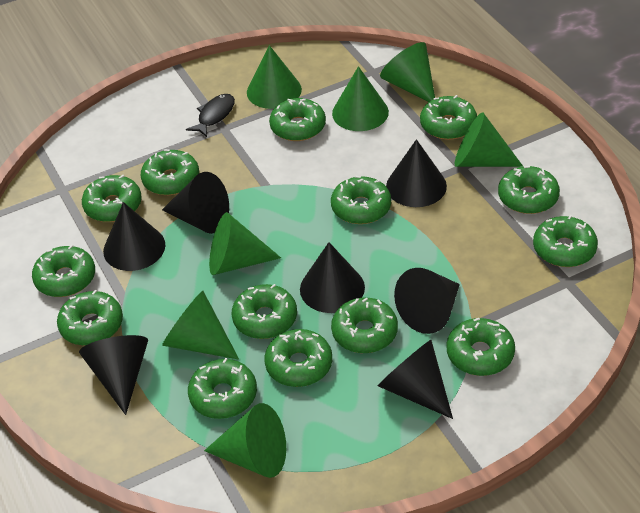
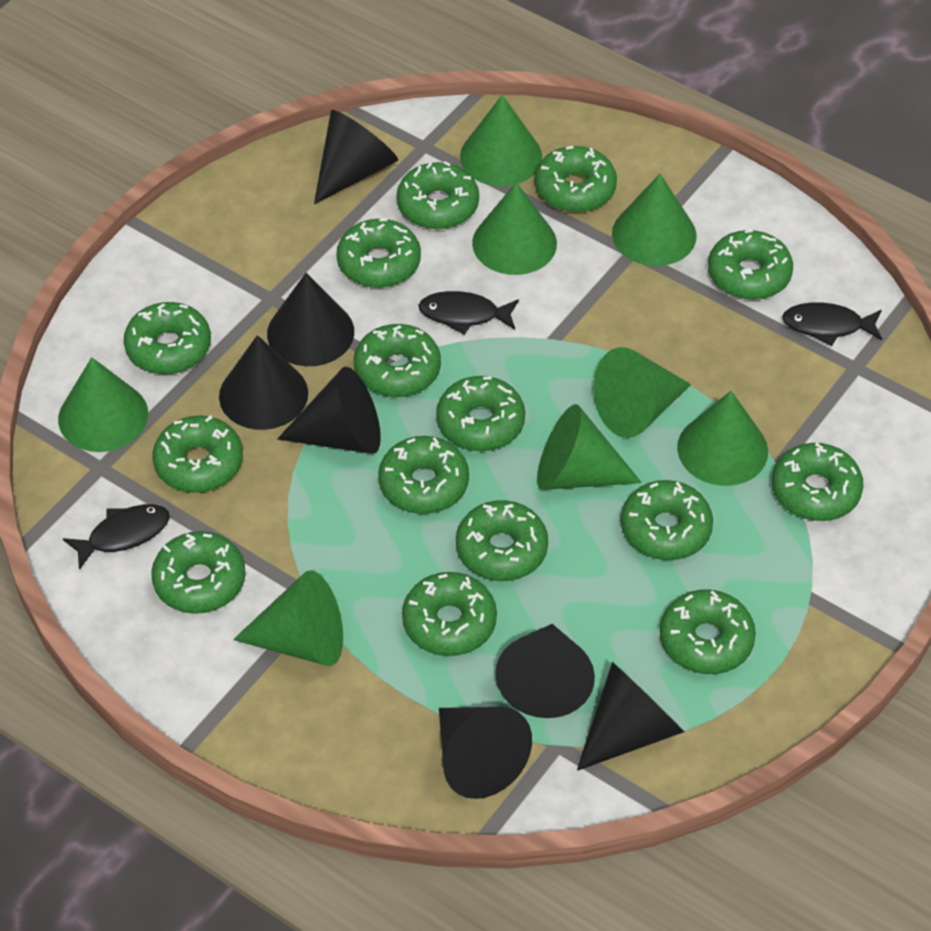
black fish: [186,94,235,137] = 1 -> [63,504,170,570] [418,291,519,334] [782,302,882,346] = 3
green cone: [162,291,239,360] [204,403,286,478] [209,212,281,275] [247,45,302,109] [332,66,389,131] [380,42,435,102] [455,112,523,167] = 7 -> [58,357,148,452] [233,570,343,666] [460,95,542,186] [472,182,557,275] [537,404,642,490] [594,347,691,438] [612,174,697,266] [677,391,768,486] = 8
green donut: [32,245,95,297] [57,290,123,346] [82,175,142,222] [141,149,199,195] [188,358,257,419] [232,284,297,339] [265,329,332,387] [269,98,326,141] [331,176,391,224] [331,297,398,353] [420,95,477,140] [447,318,515,376] [498,166,560,214] [533,215,598,267] = 14 -> [124,302,211,375] [151,531,246,614] [153,415,243,493] [336,218,421,288] [354,324,441,397] [378,436,469,514] [397,161,479,229] [402,572,497,656] [436,376,525,451] [456,500,548,581] [535,146,617,213] [621,480,713,560] [660,589,756,674] [708,229,793,300] [772,443,864,521] = 15

